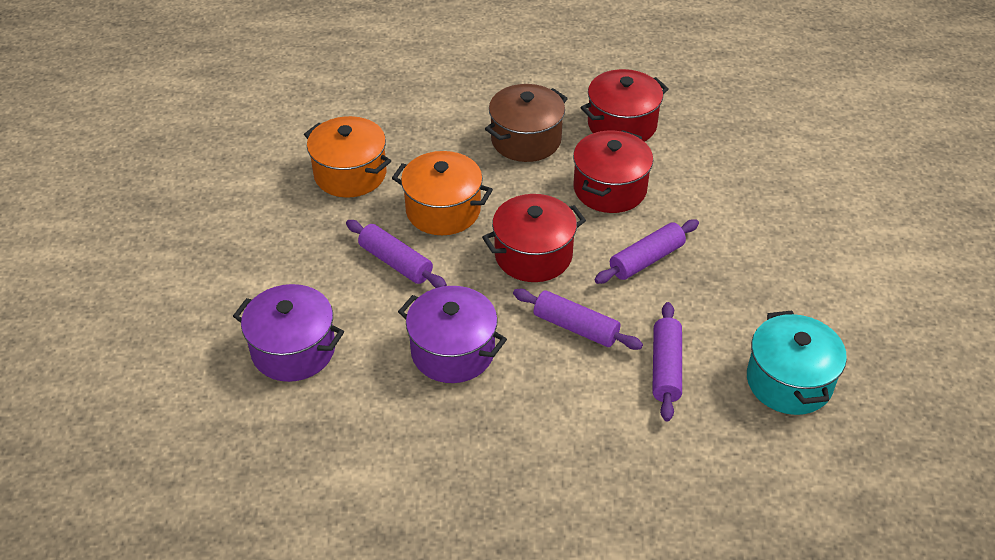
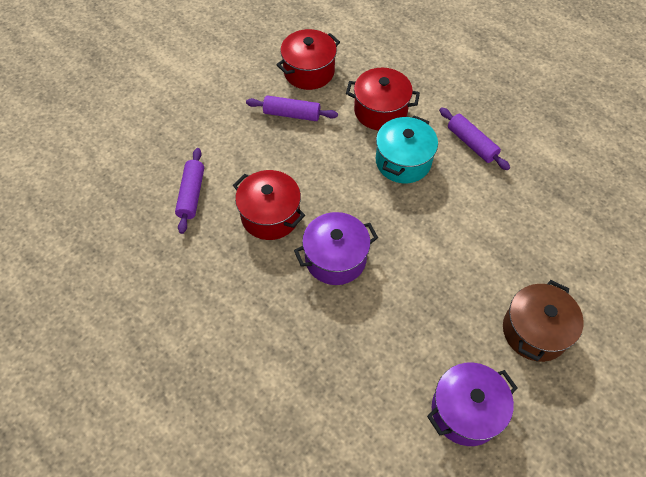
orange pot: [304,116,391,198] [392,151,493,235] = 2 -> none = 0
purple rolling pin: [346,220,447,288] [513,289,643,350] [595,219,699,284] [652,302,682,422] = 4 -> [175,148,204,234] [246,95,338,121] [439,107,510,170] = 3

